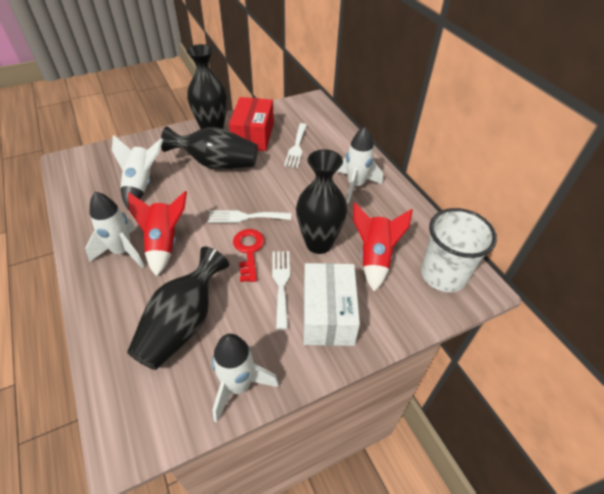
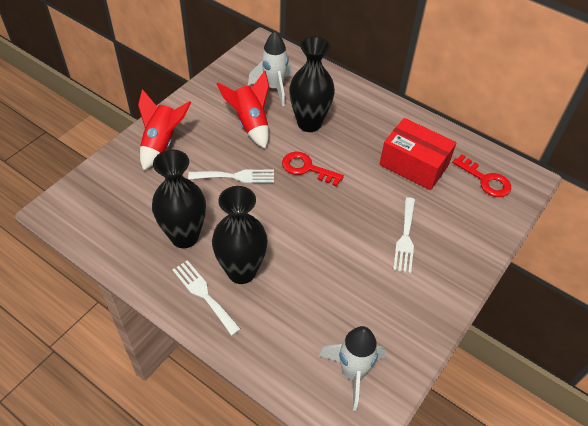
black vase: [127,247,229,370] [161,126,258,169] [186,44,227,129] [296,149,347,254] = 4 -> [152,150,206,248] [212,186,268,284] [289,36,335,132] = 3
red key: [233,229,264,282] = 1 -> [282,152,344,187] [452,154,511,197] = 2
white box: [304,263,360,346] = 1 -> none = 0
white cup: [421,208,497,292] = 1 -> none = 0
white rocket: [85,192,145,268] [112,135,163,210] [212,334,279,423] [337,127,383,204] = 4 -> [248,31,293,106] [319,326,386,410] = 2

